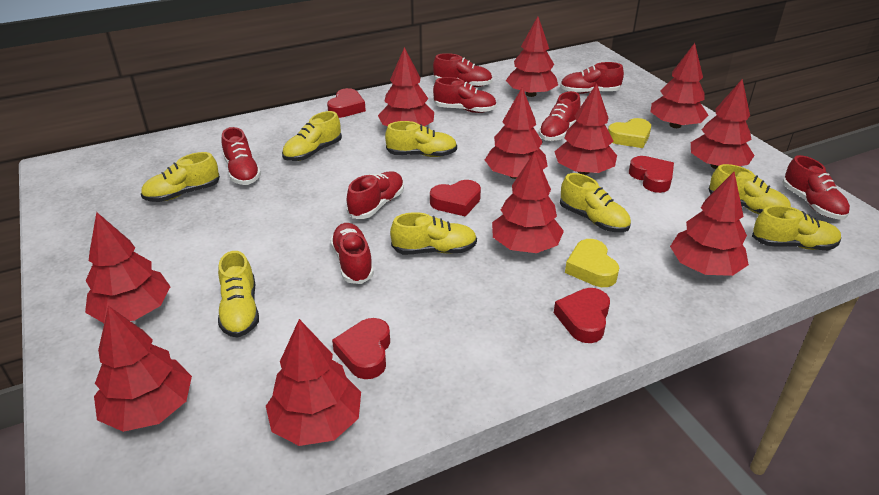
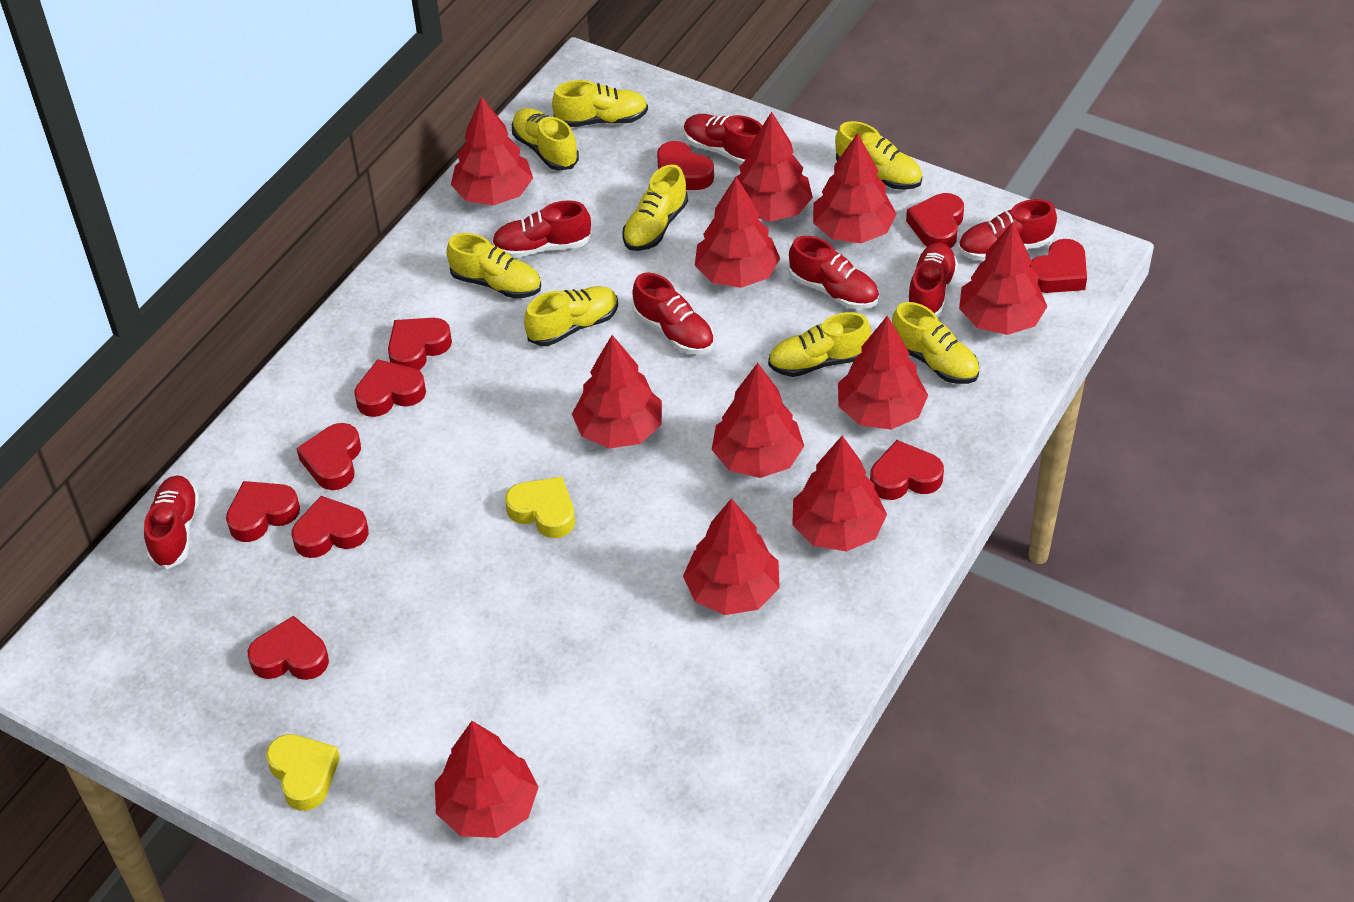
red heart: [327,88,366,118] [332,318,390,379] [430,180,481,217] [554,288,610,343] [629,156,674,193] = 5 -> [226,481,300,542] [248,616,329,680] [292,496,368,558] [296,423,361,490] [354,359,426,417] [388,318,452,370] [657,141,714,190] [870,440,944,500] [906,193,964,248] [1030,239,1087,293] = 10
red shoe: [222,127,261,185] [330,223,374,284] [347,171,404,219] [433,53,493,87] [433,77,497,113] [539,91,581,141] [560,62,624,94] [783,155,850,220] = 8 -> [144,475,199,569] [492,200,592,258] [632,273,714,354] [684,114,762,164] [789,236,879,309] [907,243,958,318] [958,199,1057,261] = 7

